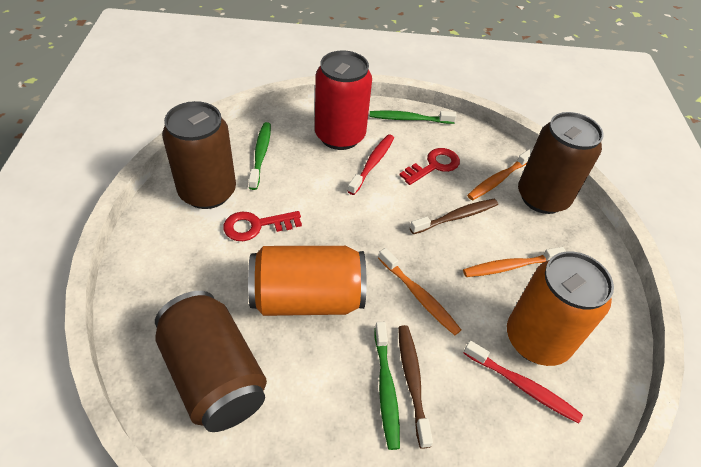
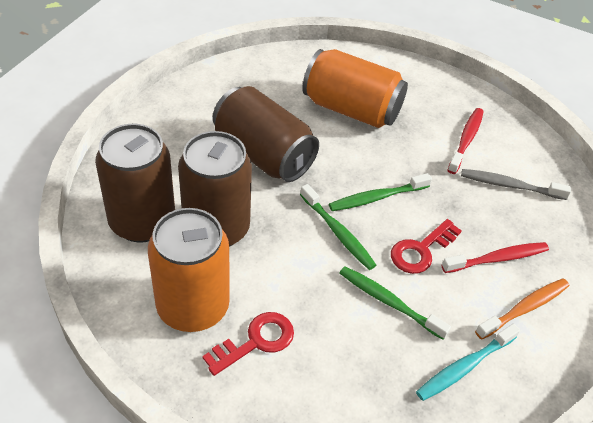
brown toothbrush: [398,325,433,449] [410,199,498,234] = 2 -> none = 0
grey toothbrush: none = 0 -> [461,169,571,200] = 1
orange toothbrush: [378,248,461,335] [463,247,566,277] [467,149,532,200] = 3 -> [475,278,569,340] = 1
red can: [315,50,372,150] = 1 -> none = 0
turquoise toothbrush: none = 0 -> [416,324,520,401] = 1

